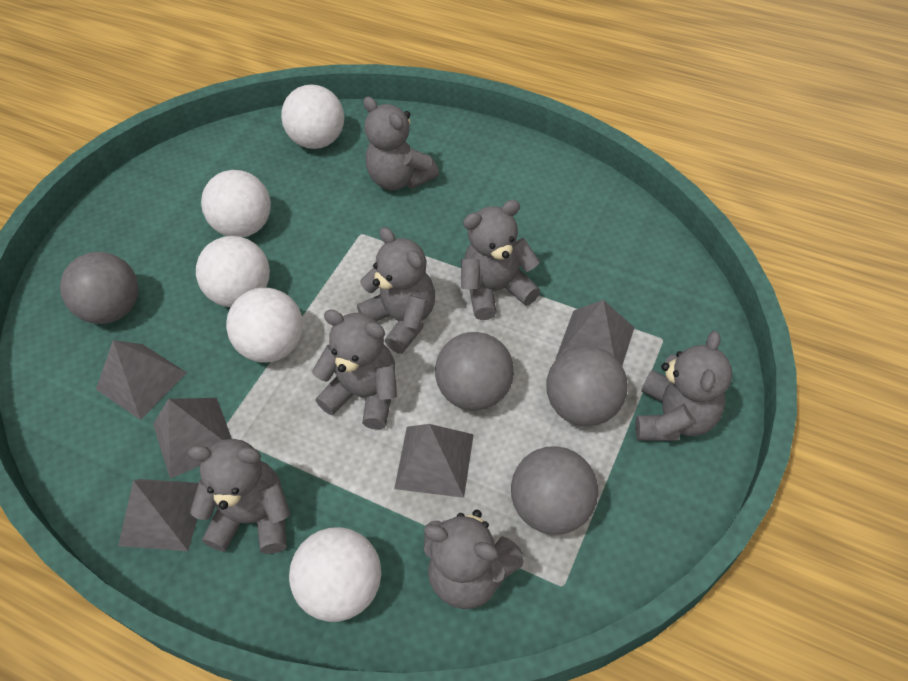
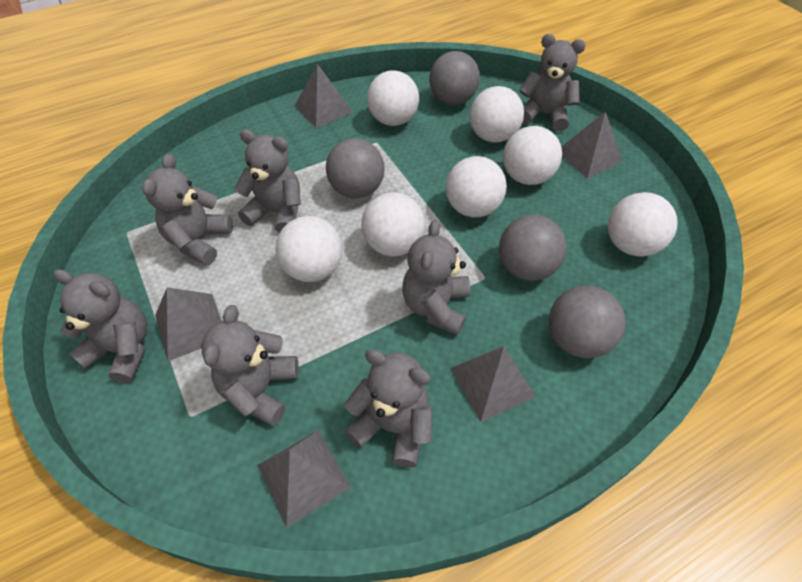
white ball: [196,236,270,307] [201,170,271,237] [226,287,303,362] [281,84,344,149] [289,527,381,622] = 5 -> [276,216,343,282] [362,192,425,257] [367,71,419,126] [446,156,507,217] [470,86,524,143] [503,126,562,185] [608,192,678,256] = 7

